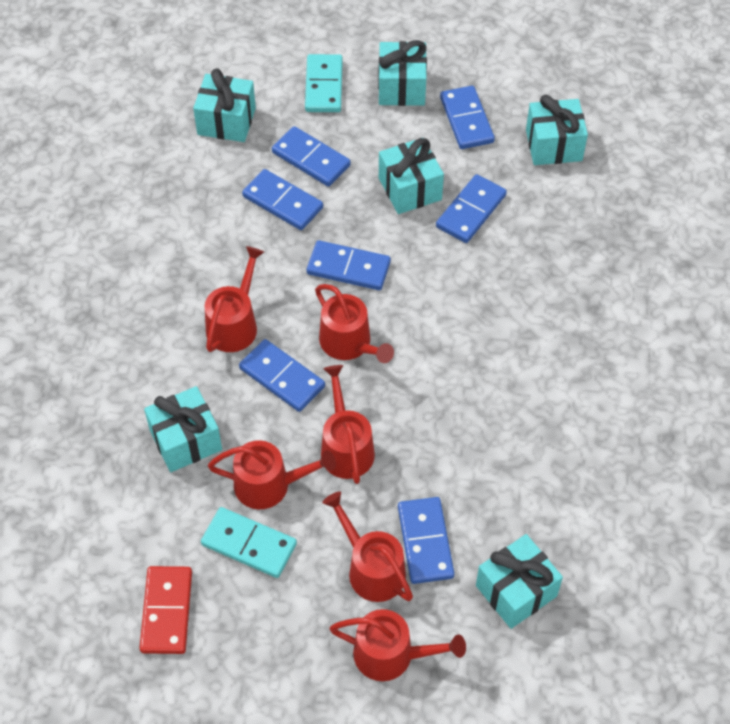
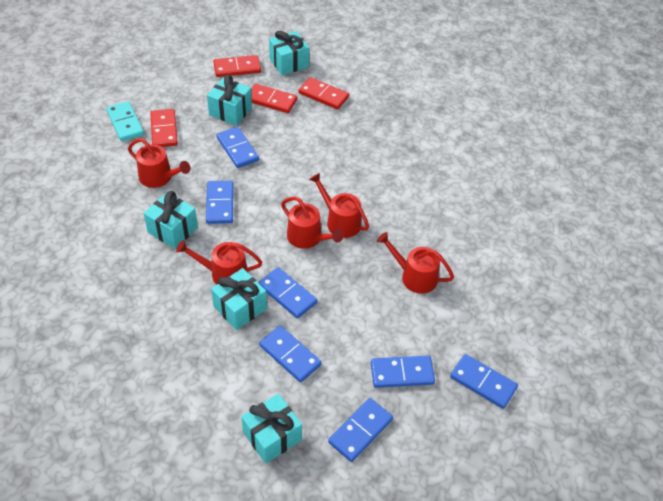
red domino: [140,566,192,654] = 1 -> [150,109,178,147] [213,55,261,77] [251,84,297,113] [298,77,349,110] = 4
red watering can: [205,246,264,352] [208,440,336,509] [315,284,394,363] [321,365,375,484] [322,491,413,602] [329,609,466,681] = 6 -> [128,138,190,188] [176,240,262,285] [281,197,343,249] [309,173,369,238] [377,232,454,294] = 5
turquoise domino: [201,507,297,578] [305,54,343,112] = 2 -> [106,101,144,141] = 1
turquoise gift: [144,386,222,472] [193,68,256,142] [378,40,427,106] [379,138,444,214] [476,534,563,629] [526,95,588,165] = 6 -> [143,191,198,249] [207,75,252,126] [211,268,267,330] [241,393,302,464] [269,30,309,75] = 5

